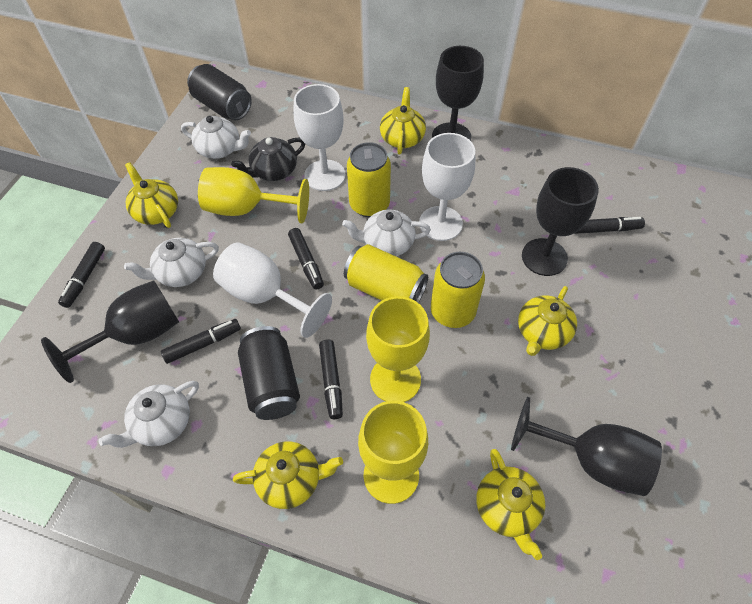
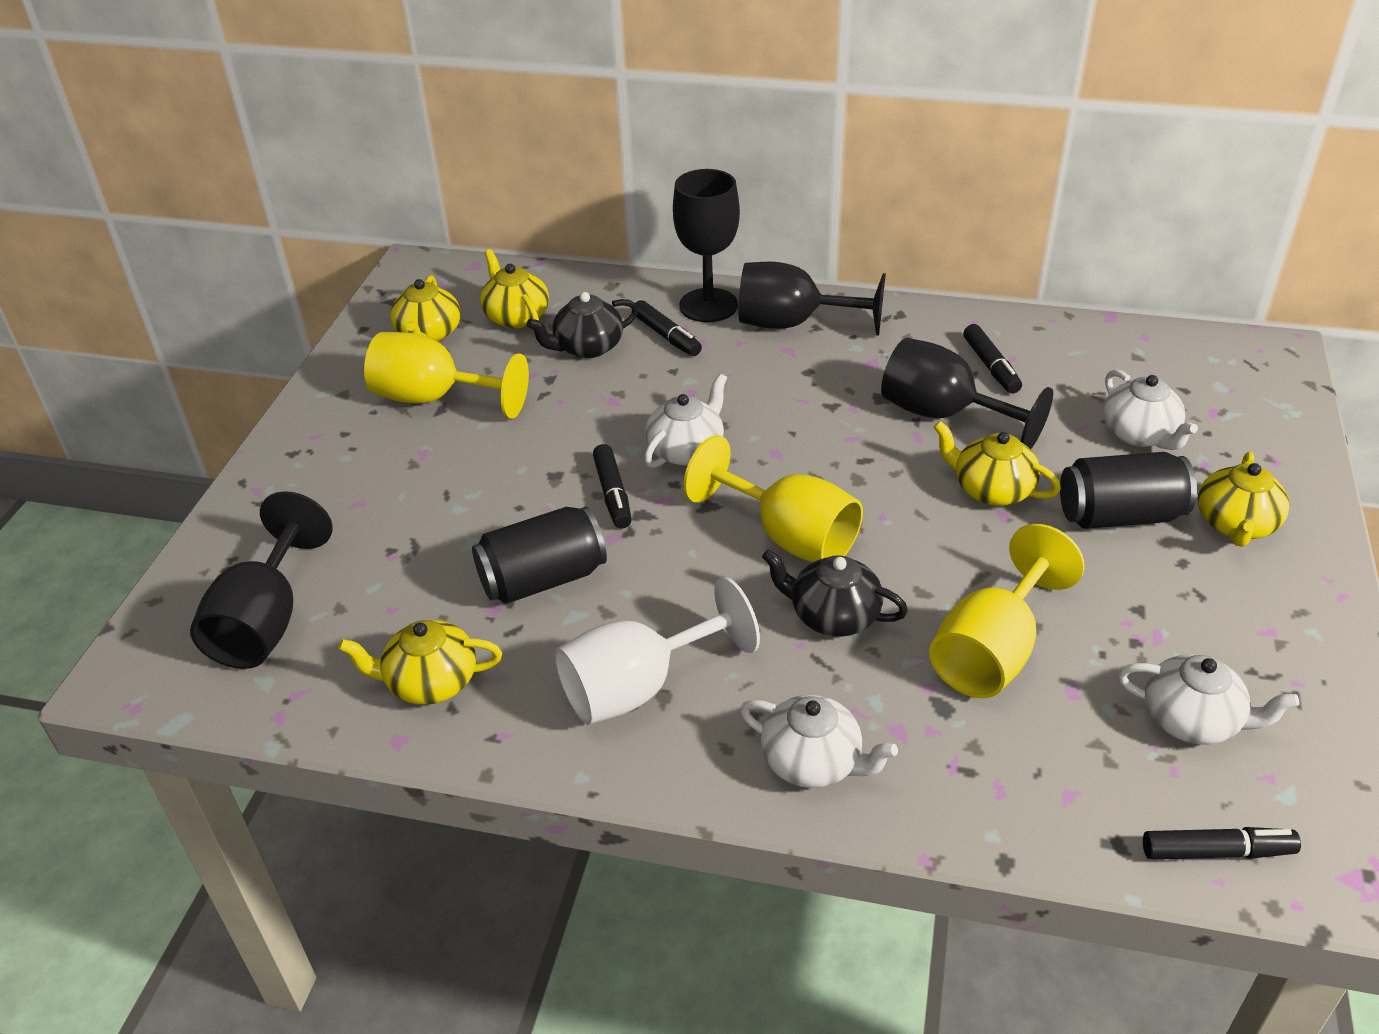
black marker: [58,242,105,308] [161,319,241,364] [288,228,324,290] [319,340,343,419] [574,217,645,234] = 5 -> [593,444,632,529] [636,300,702,356] [963,324,1022,394] [1143,827,1301,859] = 4
black teapot: [231,137,305,181] = 1 -> [527,292,638,358] [762,549,908,637] = 2
white goblet: [213,242,332,338] [294,84,346,191] [419,133,475,241] = 3 -> [554,577,760,725] = 1
yellow can: [344,244,428,303] [347,142,391,217] [431,252,485,328] = 3 -> none = 0

